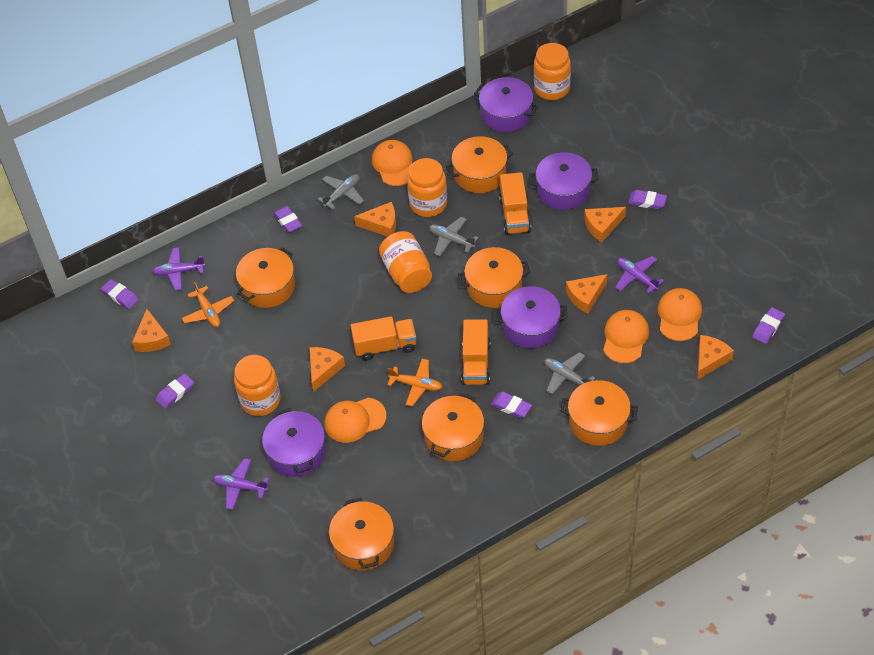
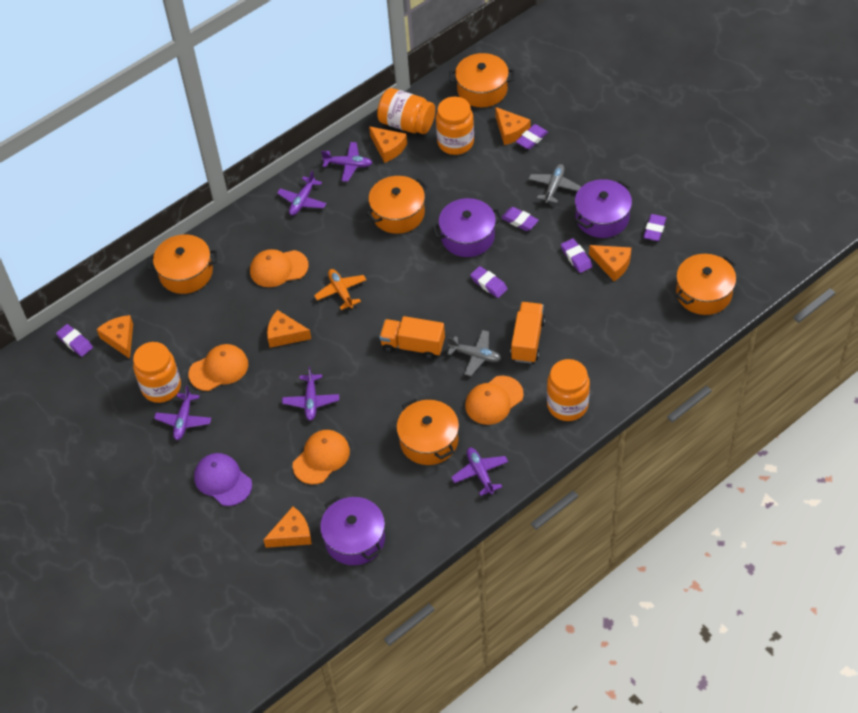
grey plane: [318,174,364,210] [429,217,478,256] [545,352,595,394] = 3 -> [447,330,501,376] [529,164,581,203] = 2
orange plane: [182,282,234,327] [387,359,442,406] = 2 -> [314,269,366,310] = 1
orange pot: [236,247,295,308] [329,497,394,571] [422,393,484,461] [446,136,513,193] [458,247,530,308] [561,380,638,446] = 6 -> [148,234,217,294] [366,176,428,234] [396,399,459,465] [449,53,515,107] [676,254,736,315] = 5
orange truck: [351,316,416,360] [461,319,490,385] [499,172,531,235] = 3 -> [379,316,445,360] [510,302,545,363] = 2
purple cap: none = 0 -> [194,453,252,506] = 1
purple plane: [152,247,205,291] [213,458,269,510] [615,256,664,294] = 3 -> [154,386,211,440] [277,170,327,215] [282,366,339,421] [321,142,372,182] [451,448,508,496] = 5
purple pot: [262,408,326,477] [474,77,538,132] [494,286,567,348] [529,152,599,210] = 4 -> [320,496,385,565] [432,198,502,257] [575,179,632,238] = 3

